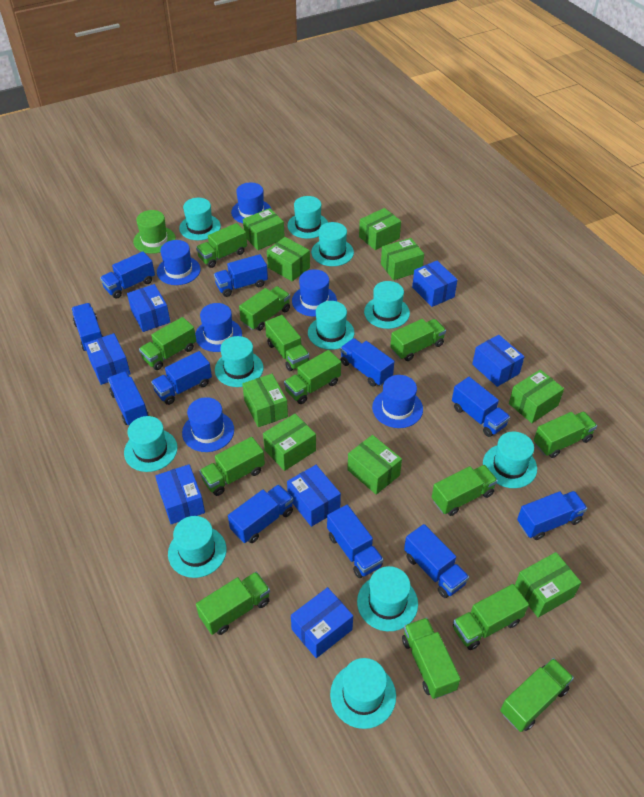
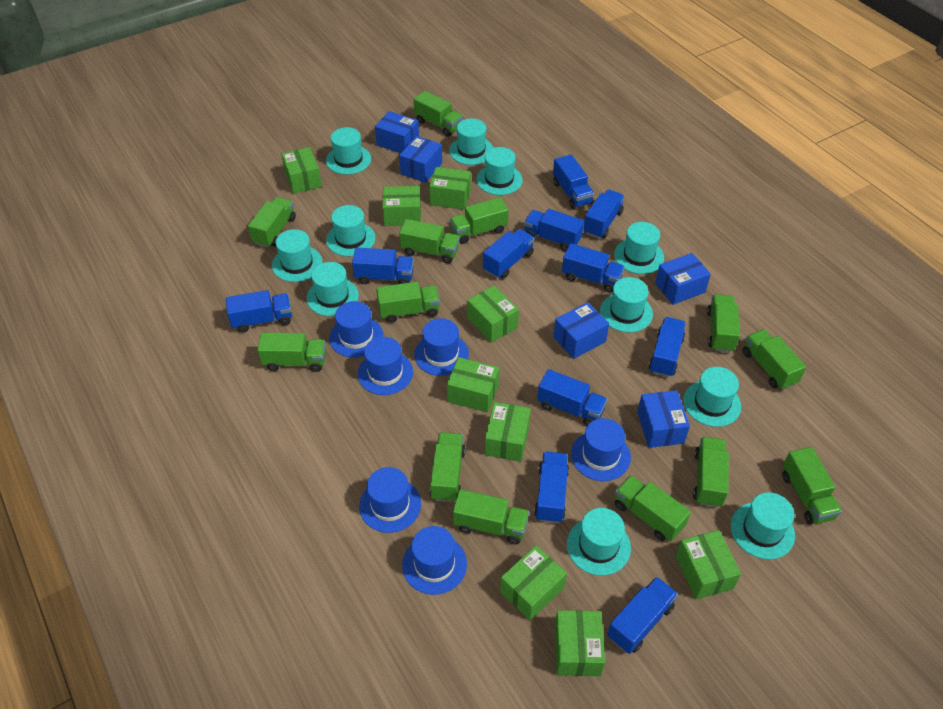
blue box: [84,333,131,385] [127,284,170,332] [155,464,205,524] [287,465,341,527] [291,587,353,658] [412,261,457,307] [472,335,524,387] = 7 -> [375,111,419,153] [399,136,442,183] [553,302,609,359] [637,390,690,448] [655,253,711,305] = 5
green hat: [133,210,176,254] = 1 -> none = 0

